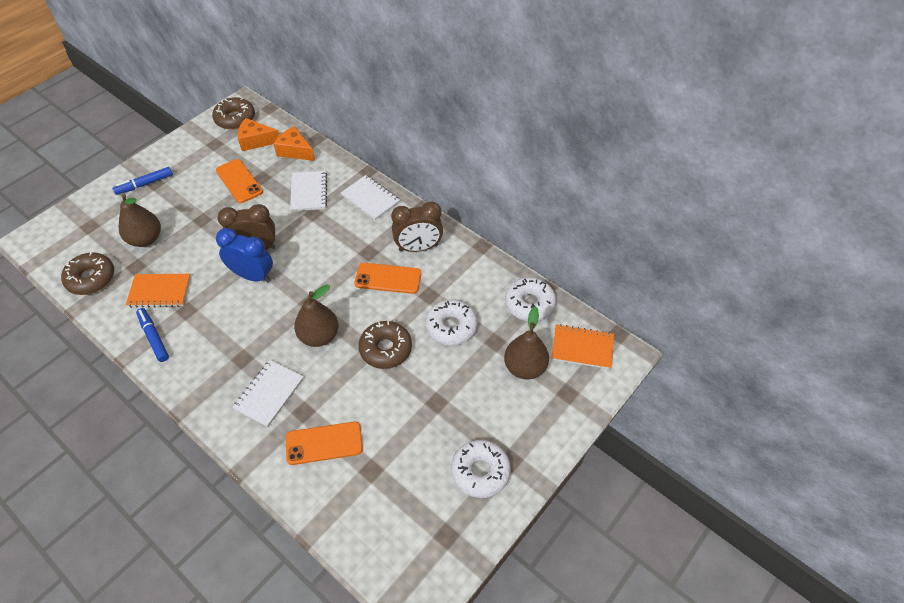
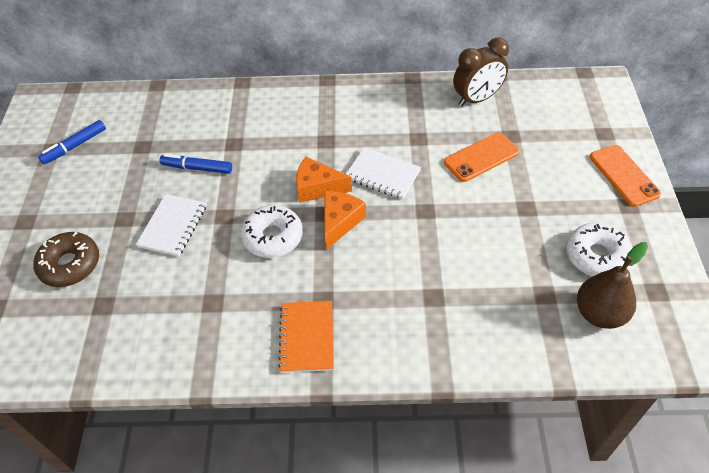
blue clock: [216,228,273,282] = 1 -> none = 0
brown clock: [217,204,275,250] [391,201,443,252] = 2 -> [453,38,509,107] = 1
brown donut: [61,252,114,295] [212,97,255,130] [359,321,412,369] = 3 -> [34,232,99,287] = 1
brown pear: [119,194,161,247] [294,285,338,347] [504,307,549,380] = 3 -> [577,242,648,329] = 1
orange notebook: [126,274,191,308] [552,324,614,369] = 2 -> [278,301,334,373] = 1
orange phone: [216,159,263,203] [286,422,363,465] [354,263,421,294] = 3 -> [444,133,520,182] [590,145,661,207] = 2
white donut: [425,299,478,346] [451,440,511,498] [505,277,556,321] = 3 -> [241,205,303,258] [566,223,632,277] = 2
white notebook: [232,360,304,427] [290,171,327,211] [341,175,400,220] = 3 -> [136,194,206,257] [346,147,421,200] = 2

